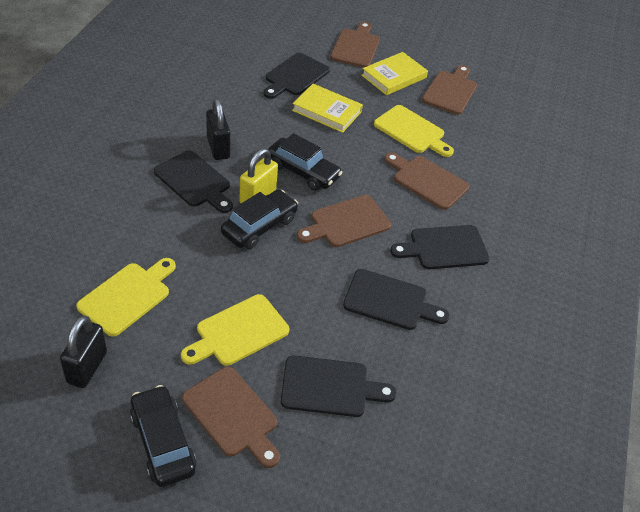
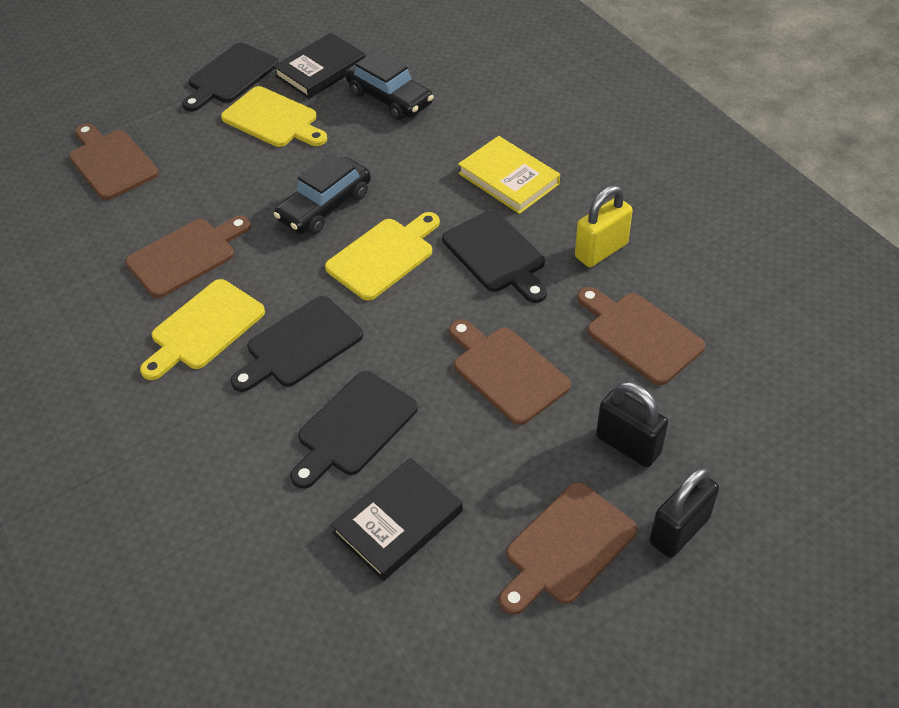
black book: none = 0 -> [273,33,366,99] [330,458,463,581] = 2
black car: [130,385,196,487] [221,189,298,249] [268,133,343,191] = 3 -> [274,153,371,234] [345,50,434,120] = 2
black cutting board: [154,150,233,213] [264,53,330,99] [281,355,397,417] [343,269,449,330] [390,225,490,269] = 5 -> [182,43,279,112] [231,296,363,392] [291,371,418,489] [442,210,547,303] = 4
yellow book: [292,84,363,133] [361,52,428,95] = 2 -> [458,136,560,214] = 1

